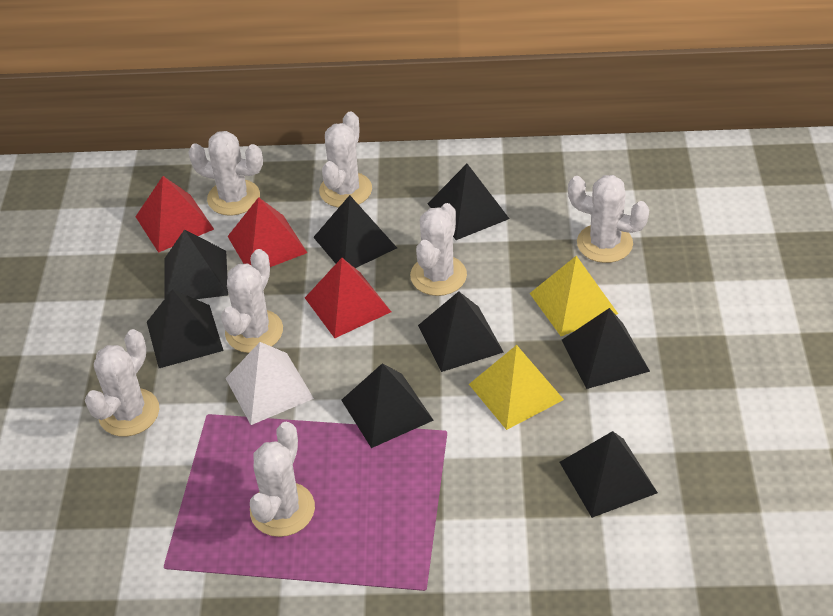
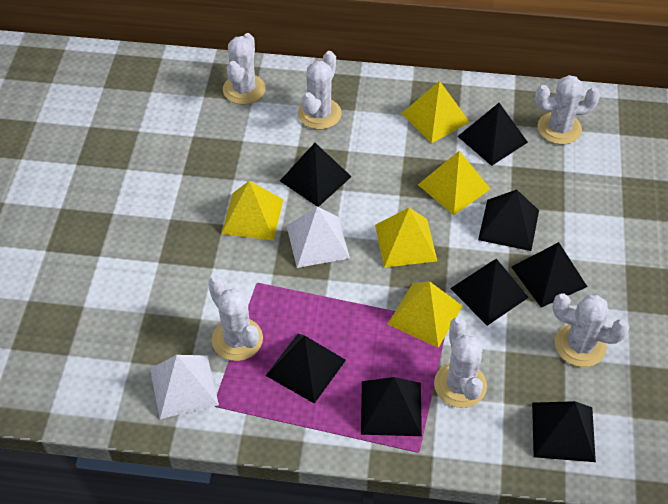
red pyramid: [136,176,214,253] [227,197,307,267] [305,258,391,338] = 3 -> none = 0
white cactus: [85,329,159,437] [188,131,263,216] [221,249,283,353] [250,422,315,537] [319,111,372,208] [410,203,467,296] [568,175,649,263] = 7 -> [208,276,263,361] [223,33,266,105] [298,51,342,130] [434,317,487,408] [535,75,600,145] [552,293,629,367] = 6
white pyramid: [225,342,314,425] = 1 -> [150,355,219,419] [287,207,350,268] = 2
yellow pyramid: [469,345,564,430] [530,256,618,336] = 2 -> [221,181,284,241] [375,208,437,268] [388,281,462,348] [401,81,470,143] [418,151,490,215] = 5

